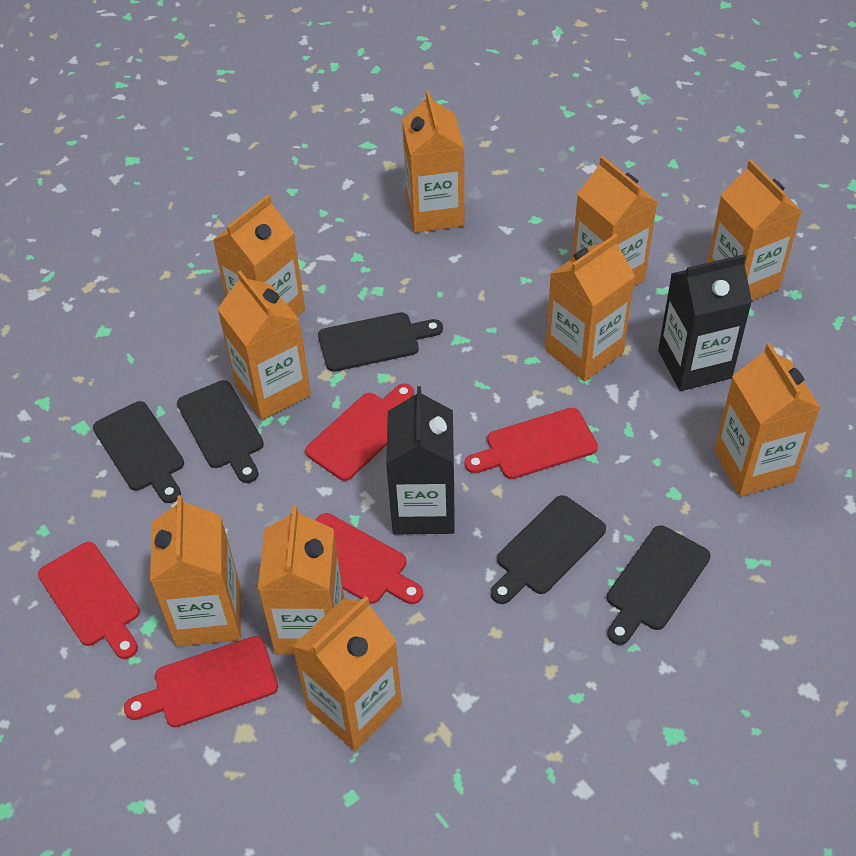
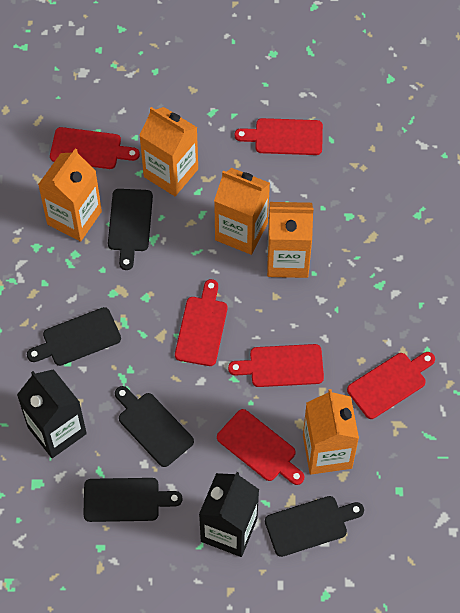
orange carton: [150,495,241,647] [213,195,305,317] [217,270,311,420] [258,506,344,655] [292,596,402,751] [402,91,464,233] [545,234,635,381] [572,156,658,287] [707,159,801,301] [714,343,820,497] = 10 -> [38,149,102,242] [139,107,198,196] [214,168,270,255] [267,202,313,278] [303,389,359,474] = 5
red cutting board: [38,542,140,659] [124,636,278,727] [305,383,414,481] [315,513,423,604] [464,408,598,479] = 5 -> [50,127,140,169] [175,279,227,366] [217,409,304,485] [228,344,324,387] [235,118,323,155] [347,352,435,419] = 6

